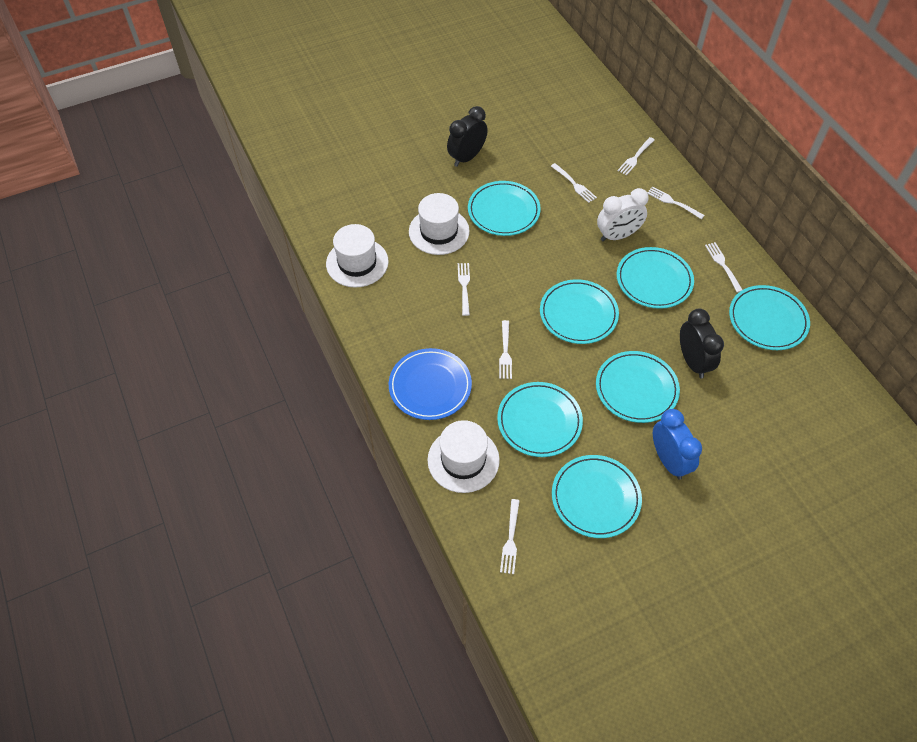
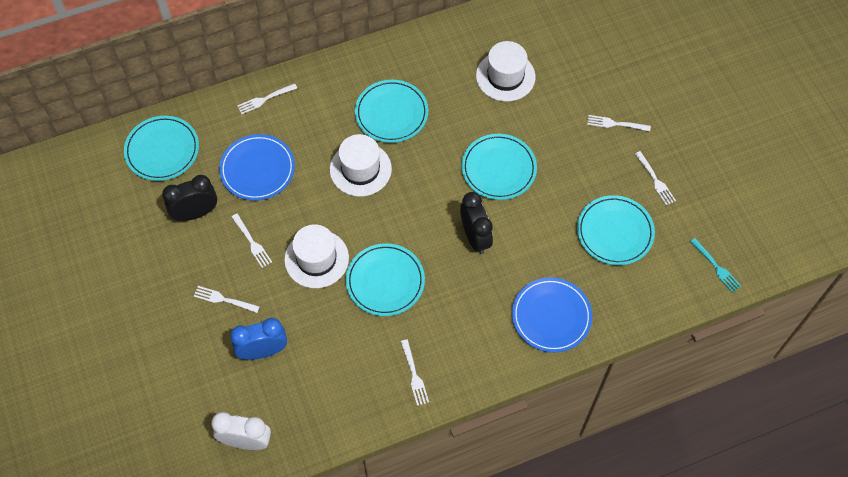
blue plate: [389,348,472,420] = 1 -> [219,134,295,201] [512,277,592,353] = 2
turquoise fork: none = 0 -> [690,238,741,293] = 1
turquoise plate: [468,181,541,236] [497,382,583,457] [540,279,619,344] [552,455,642,538] [596,351,680,423] [617,247,694,309] [729,285,810,350] = 7 -> [124,116,199,181] [346,243,425,316] [355,80,428,143] [461,134,537,200] [577,195,655,265] = 5
white fork: [458,263,470,316] [499,320,512,379] [500,499,520,574] [551,163,597,203] [617,137,654,176] [647,186,705,219] [705,242,742,292] = 7 -> [194,286,260,313] [232,213,272,268] [237,83,297,114] [400,339,429,406] [587,115,651,131] [635,151,676,205] = 6

